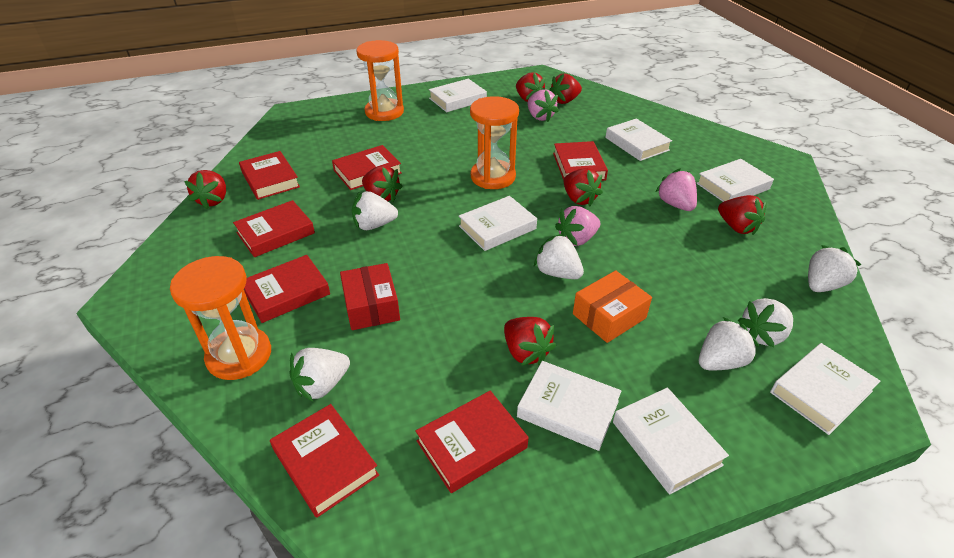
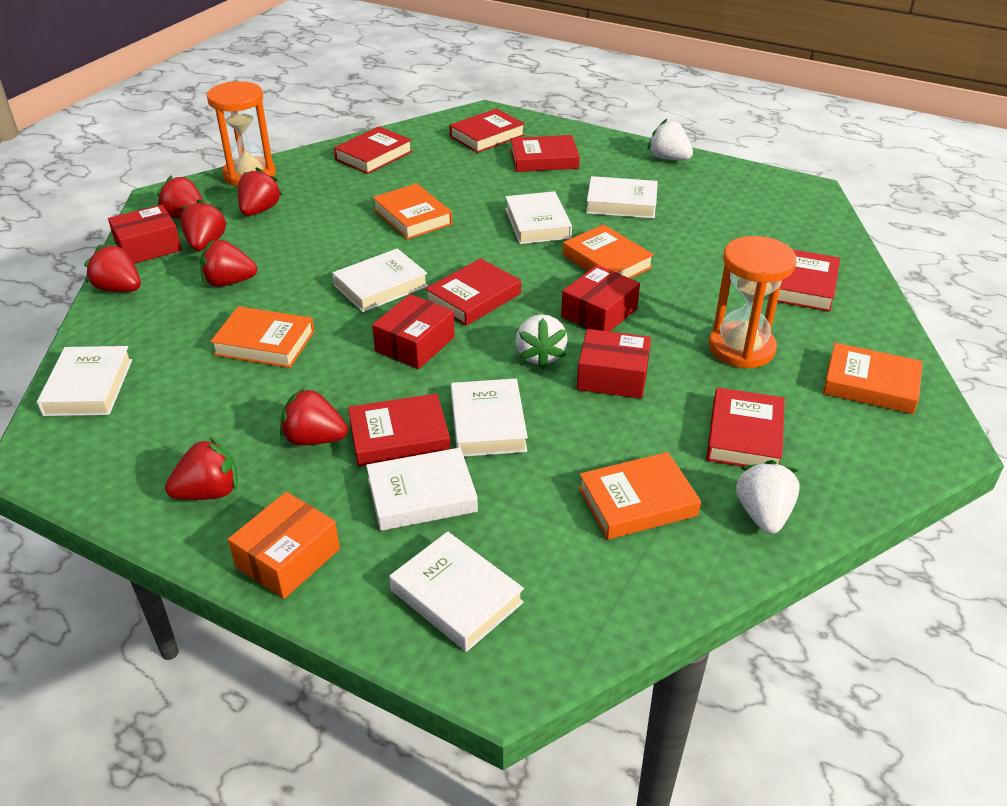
orange book: none = 0 -> [210,306,315,368] [373,183,452,240] [563,225,654,278] [579,452,701,540] [823,343,923,414] = 5
orange hourglass: [170,256,271,380] [356,40,404,121] [470,96,519,189] = 3 -> [207,81,276,186] [709,236,796,369] = 2
pink strawberry: [528,89,559,122] [555,206,600,246] [656,168,697,211] = 3 -> none = 0
red box: [340,263,400,330] = 1 -> [108,205,182,264] [372,294,455,369] [561,265,640,332] [577,329,651,399] = 4
white strawberry: [289,348,350,402] [352,191,398,230] [534,234,584,279] [699,317,759,371] [738,298,793,348] [808,245,861,292] = 6 -> [516,314,568,369] [648,119,693,160] [736,460,800,534] = 3

